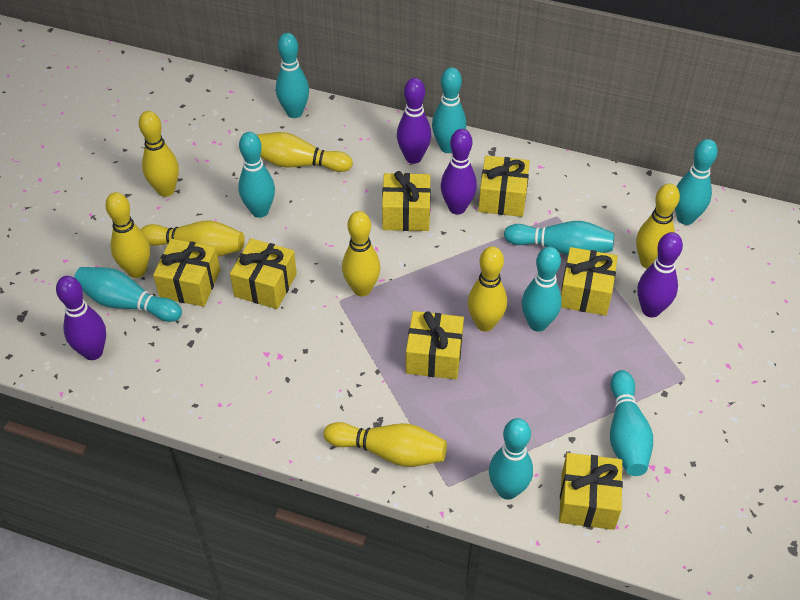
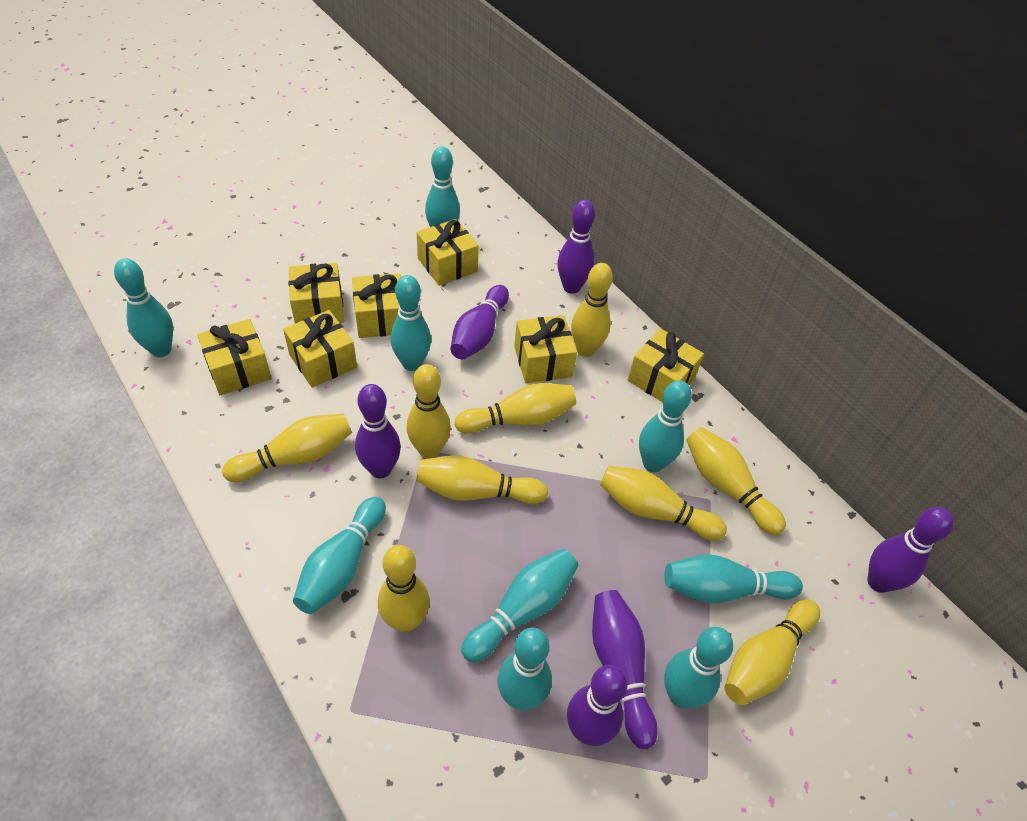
purple bowling pin: [56,276,106,360] [397,78,431,164] [441,129,477,215] [637,232,683,317] = 4 -> [355,384,401,479] [450,285,509,359] [557,200,595,294] [567,665,627,746] [592,590,658,749] [867,507,954,593] = 6
yellow bowling pin: [105,192,150,278] [139,111,179,197] [140,221,245,257] [257,132,353,172] [324,422,447,467] [342,211,380,296] [468,246,507,332] [636,184,680,269] = 8 -> [222,414,352,482] [378,545,430,632] [406,364,451,459] [416,455,548,504] [455,383,576,434] [571,263,613,357] [600,466,727,541] [686,427,786,535] [724,599,820,705] = 9

